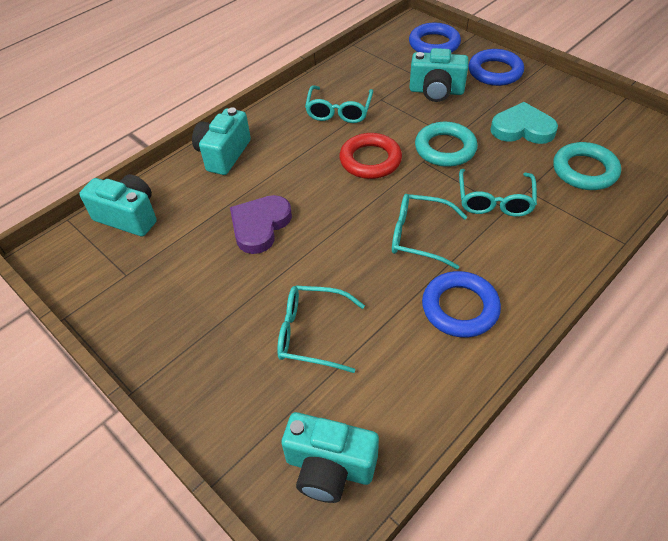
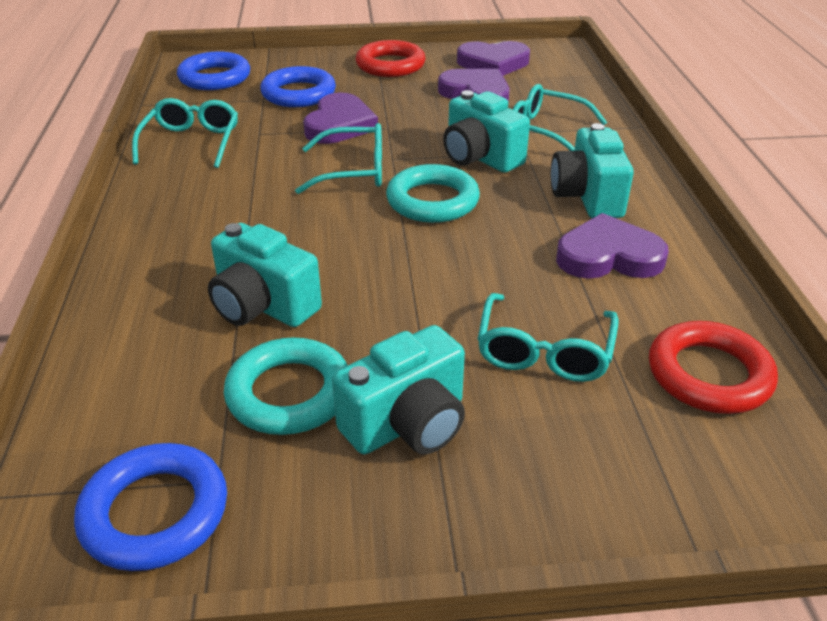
purple heart: [230,195,292,254] = 1 -> [303,93,378,144] [438,69,510,102] [457,41,530,76] [556,213,669,279] = 4
red ring: [339,133,402,179] = 1 -> [356,40,425,77] [649,321,778,414] = 2
turquoise heart: [490,102,558,144] = 1 -> none = 0

